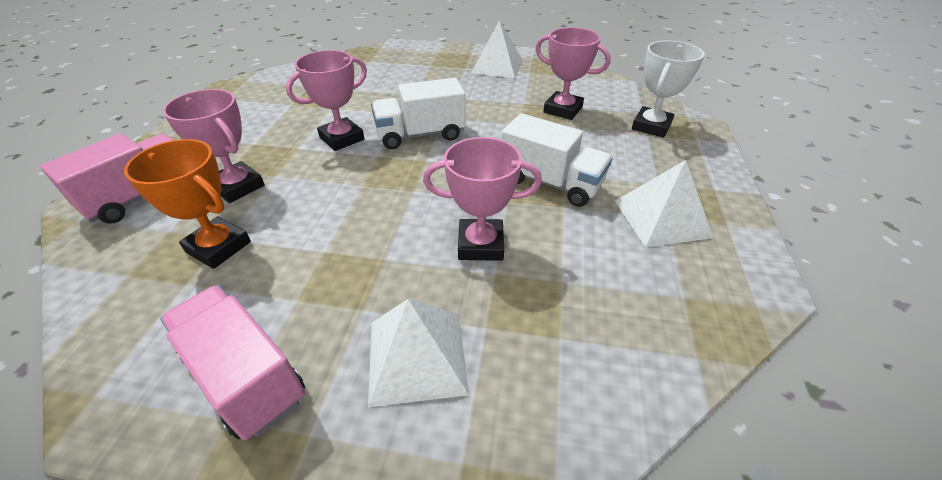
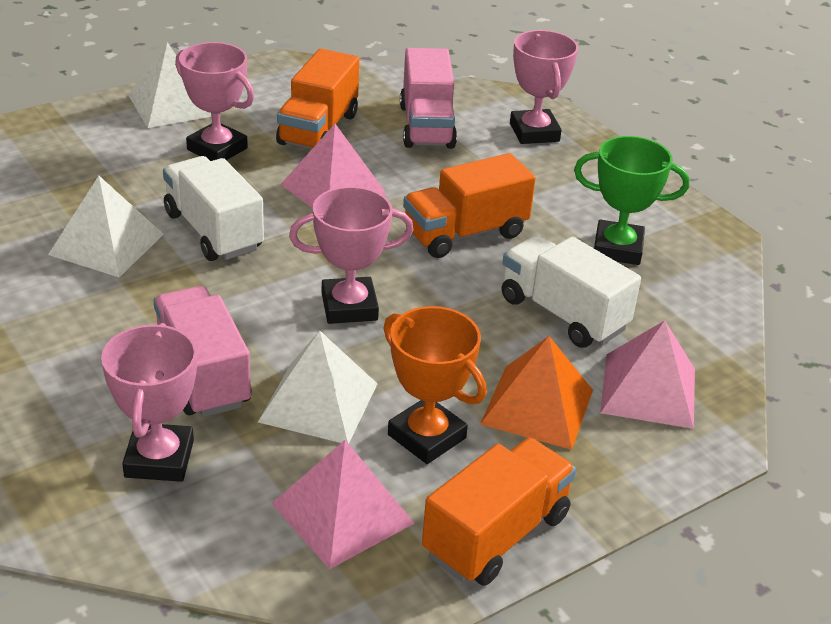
green trophy: none = 0 -> [574,136,689,265] = 1
orange pyramid: none = 0 -> [480,336,593,450] = 1
orange truck: none = 0 -> [276,49,359,149] [403,153,536,258] [422,438,576,586] = 3
pink pyramid: none = 0 -> [271,440,415,569] [281,124,387,208] [600,320,695,429] = 3
white trophy: [632,40,705,138] = 1 -> none = 0

